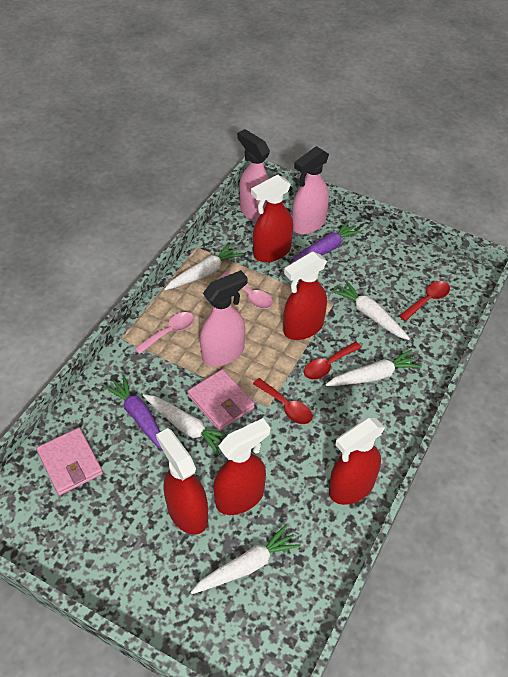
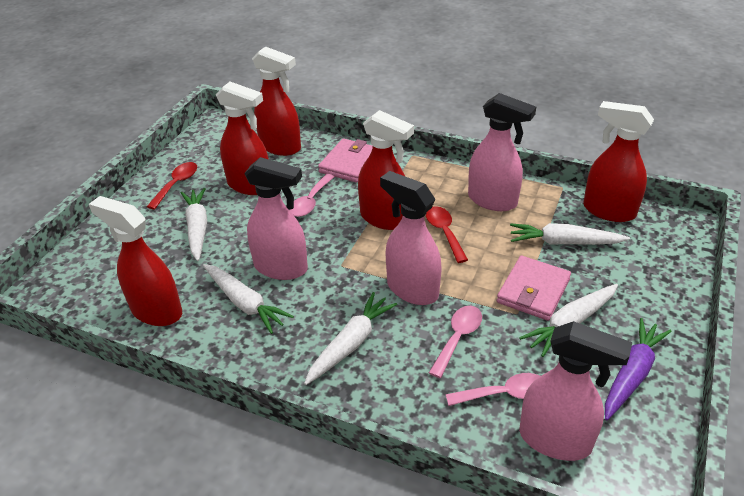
pink spoon: [135,312,194,354] [221,272,273,309] = 2 -> [289,174,335,217] [429,306,482,378] [446,373,540,406] = 3
pink spray bottle: [200,270,247,366] [237,129,270,223] [292,146,329,234] = 3 -> [244,157,308,280] [380,171,442,305] [468,93,536,211] [519,321,632,461] = 4
purple carrot: [104,375,163,450] [290,221,362,264] = 2 -> [605,318,672,420] = 1
red spoon: [253,378,312,424] [304,342,362,380] [399,281,450,321] = 3 -> [147,162,197,210] [426,206,468,263] = 2

